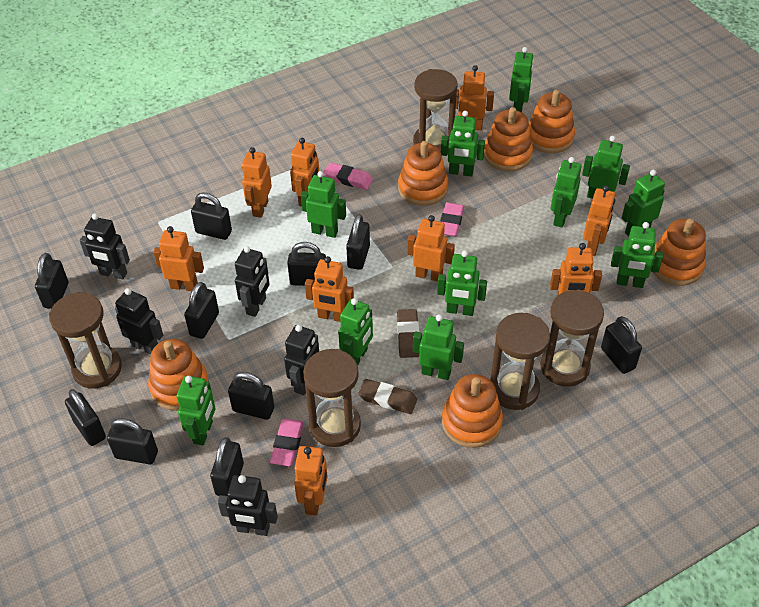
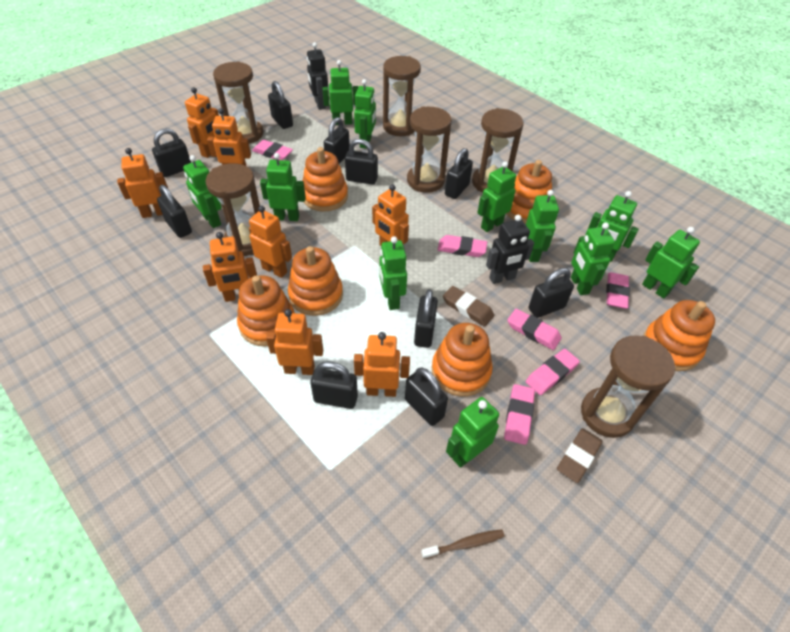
black robot: [80,213,130,280] [115,288,163,355] [218,475,278,536] [235,246,269,317] [284,325,319,395] = 5 -> [307,42,329,110] [486,215,534,284] = 2
brown hourglass: [49,293,122,389] [303,349,361,447] [413,69,458,152] [491,313,550,410] [541,290,604,387] = 5 -> [206,163,260,256] [213,61,264,144] [383,56,421,136] [407,107,452,193] [472,108,524,192] [581,335,675,438] = 6
brown toothbrush: none = 0 -> [421,529,504,559] = 1
orange robot: [153,226,204,291] [242,147,272,217] [290,138,319,207] [294,446,328,516] [305,256,354,322] [407,215,455,282] [456,65,494,130] [550,243,602,295] [583,185,615,256] = 9 -> [117,148,168,218] [185,87,219,158] [203,232,257,302] [207,108,251,166] [249,206,292,278] [266,309,323,375] [354,332,410,397] [372,184,409,246] = 8
pink eraser: [270,419,304,466] [324,162,373,190] [440,202,464,236] = 3 -> [252,140,293,160] [438,235,487,257] [504,384,535,445] [507,309,562,350] [526,349,580,395] [606,272,630,309] = 6

